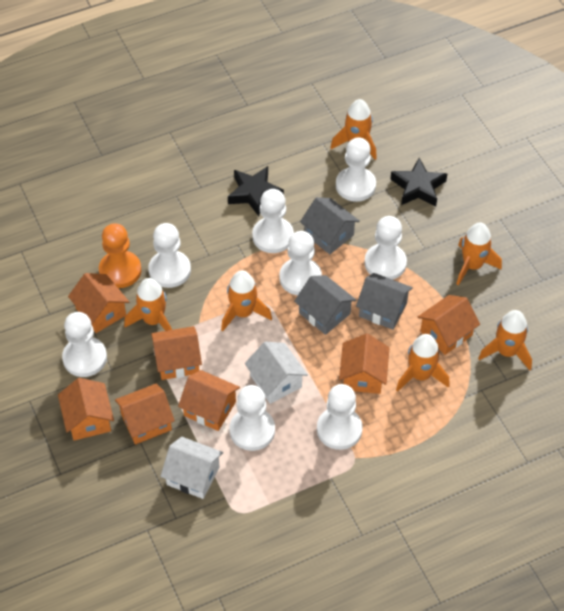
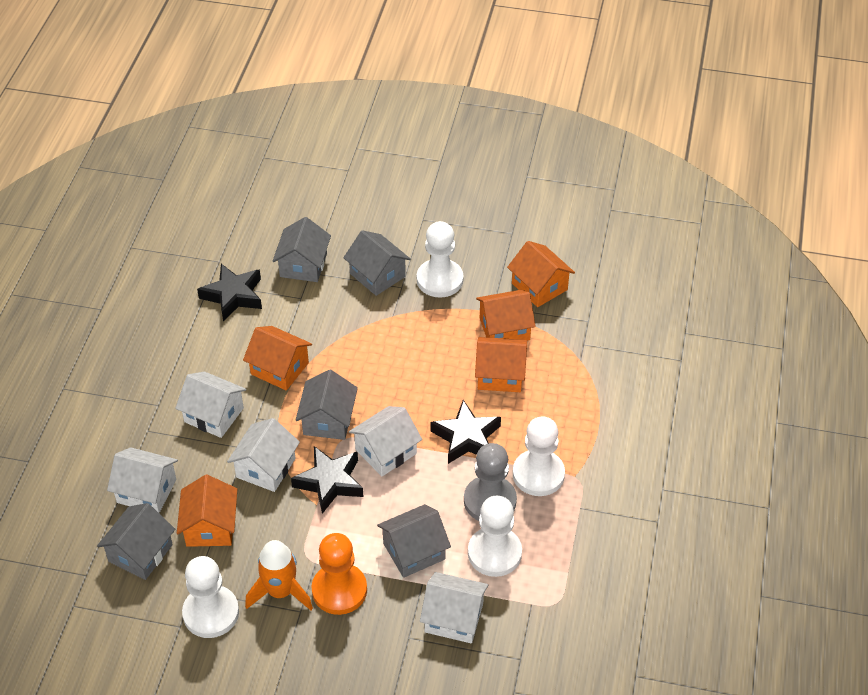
black star: [228,166,284,216] [390,158,447,206] = 2 -> [197,264,262,321] [291,446,363,514] [430,400,501,464] = 3
grey house: [294,275,356,335] [300,197,360,254] [356,273,413,330] = 3 -> [97,503,175,580] [272,217,331,282] [296,370,358,440] [344,230,411,296] [377,504,451,578] = 5
grey pawn: none = 0 -> [464,443,517,521] = 1
orange house: [58,378,114,441] [68,273,129,333] [115,383,175,444] [151,326,202,380] [178,370,240,431] [339,334,390,394] [418,295,480,355] = 7 -> [177,475,237,547] [243,326,312,391] [475,337,527,392] [476,290,536,341] [507,241,575,307] = 5
orange rocket: [124,278,172,331] [221,270,272,331] [330,99,377,160] [396,334,450,392] [456,222,502,286] [478,310,532,370] = 6 -> [245,540,313,610] = 1
white house: [160,437,223,499] [245,341,308,404] = 2 -> [107,447,178,513] [175,371,246,438] [227,418,300,492] [349,406,422,476] [420,572,488,643] = 5
white pawn: [62,312,107,377] [148,223,191,288] [230,385,275,451] [252,189,294,253] [279,231,322,295] [317,384,363,450] [336,137,376,202] [364,216,407,280] = 8 -> [182,556,239,638] [417,221,463,298] [468,496,522,577] [513,416,565,496] = 4

